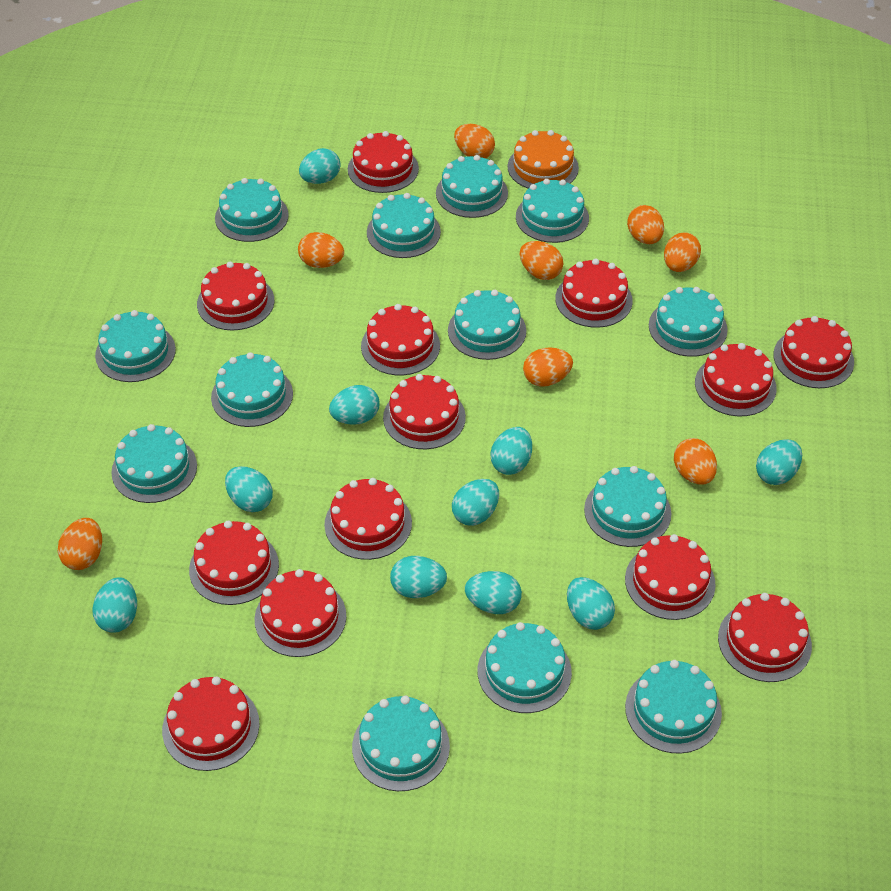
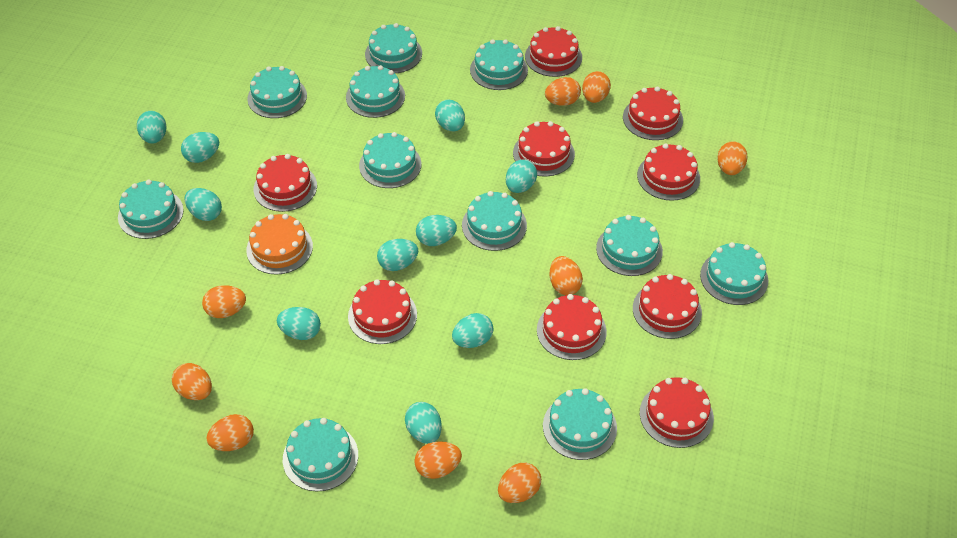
orange egg: [58,518,102,570] [298,232,344,268] [454,124,495,158] [520,241,563,280] [523,347,573,387] [627,205,664,244] [664,232,701,272] [674,438,717,484] = 8 -> [172,363,212,400] [202,285,246,318] [206,414,254,451] [414,441,462,479] [498,463,541,503] [545,77,581,106] [550,256,583,295] [582,71,611,103] [717,141,748,175] = 9
red cake: [162,676,260,771] [189,521,279,605] [197,262,274,330] [255,569,346,657] [324,478,412,560] [348,131,419,193] [361,304,440,375] [383,374,466,449] [555,259,633,328] [625,534,716,620] [695,343,777,416] [718,593,812,682] [773,316,854,388] = 13 -> [254,154,317,212] [348,279,417,344] [513,121,575,177] [525,26,582,77] [537,294,607,360] [623,87,683,140] [633,274,702,339] [637,143,700,201] [640,377,714,448] = 9
turquoise cake: [95,310,176,382] [111,424,197,503] [211,352,293,427] [215,178,289,242] [352,695,450,791] [367,193,441,258] [436,155,508,218] [448,290,526,360] [478,622,572,713] [516,179,589,243] [584,466,672,547] [625,660,722,754] [649,287,728,357] = 13 -> [118,180,183,239] [247,66,307,118] [283,418,358,491] [346,65,405,118] [359,132,421,188] [365,23,422,73] [462,191,527,251] [470,39,528,90] [543,388,617,460] [596,215,663,276] [700,242,768,305] = 11

